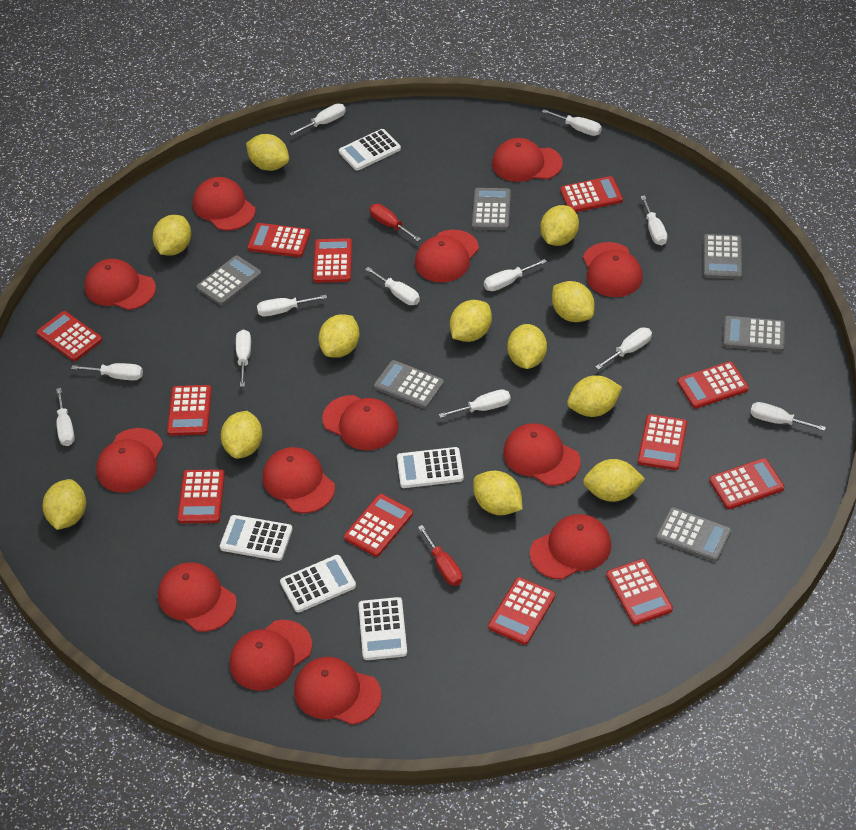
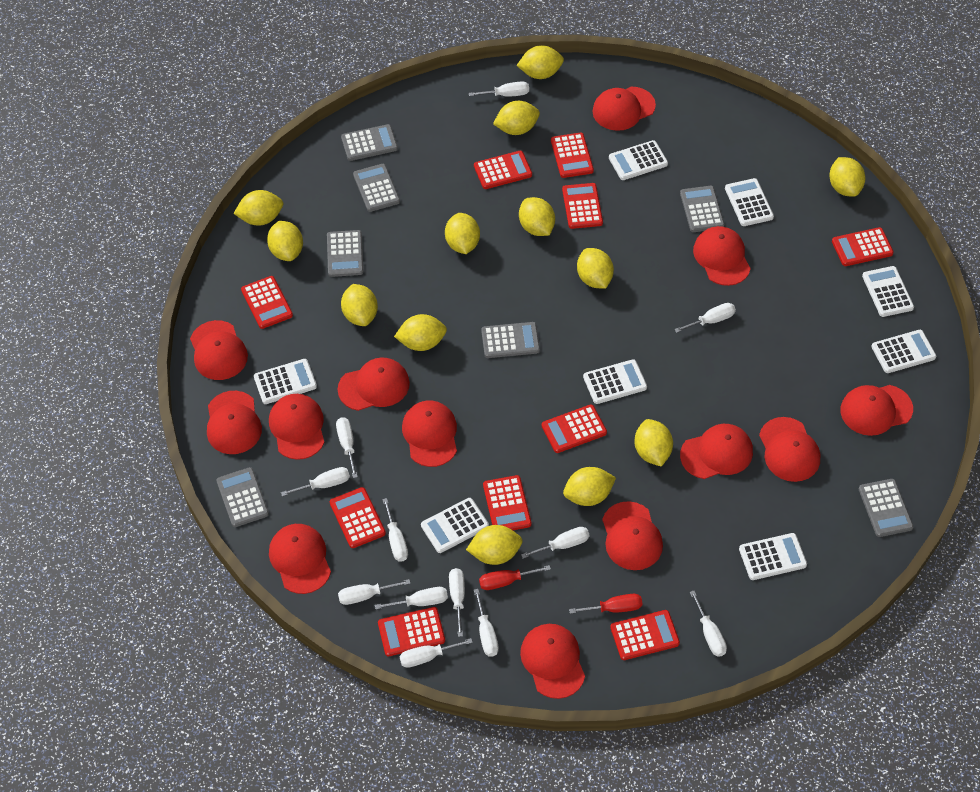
grey calculator: [197,256,262,305] [374,360,444,409] [472,188,511,230] [656,507,731,562] [703,234,742,279] [723,316,785,352] = 6 -> [216,467,269,527] [327,230,364,277] [341,124,398,161] [353,164,400,212] [481,322,540,358] [680,186,725,232] [859,479,914,537] = 7
red calculator: [37,311,102,361] [167,385,212,436] [178,469,225,523] [248,223,310,257] [313,238,352,283] [344,494,413,557] [488,577,555,645] [560,176,623,212] [606,559,673,625] [638,414,687,470] [677,361,749,408] [709,458,784,510] = 12 -> [241,276,293,329] [330,487,386,548] [378,607,445,656] [474,151,532,189] [483,475,531,530] [542,405,607,453] [551,133,594,178] [562,183,603,229] [610,610,680,660] [832,227,894,266] = 10
white calculator: [220,515,293,561] [280,555,356,613] [339,129,401,171] [358,597,407,660] [397,447,464,488] = 5 -> [254,359,317,404] [421,498,489,553] [583,359,647,404] [609,140,668,180] [725,178,774,226] [739,533,807,580] [862,266,914,317] [871,330,936,373] = 8
yellow lemon: [43,479,86,530] [152,215,191,256] [221,411,262,459] [246,134,289,171] [318,314,360,358] [450,300,492,342] [473,471,522,515] [507,324,547,369] [540,205,579,246] [552,281,595,322] [567,375,622,417] [583,459,645,502] = 12 -> [233,190,283,225] [267,221,303,261] [341,284,378,326] [394,314,447,351] [445,213,480,254] [466,525,523,565] [493,101,540,135] [516,45,564,79] [519,197,555,236] [563,467,616,506] [577,248,614,289] [634,419,673,467] [829,157,865,197] = 13

